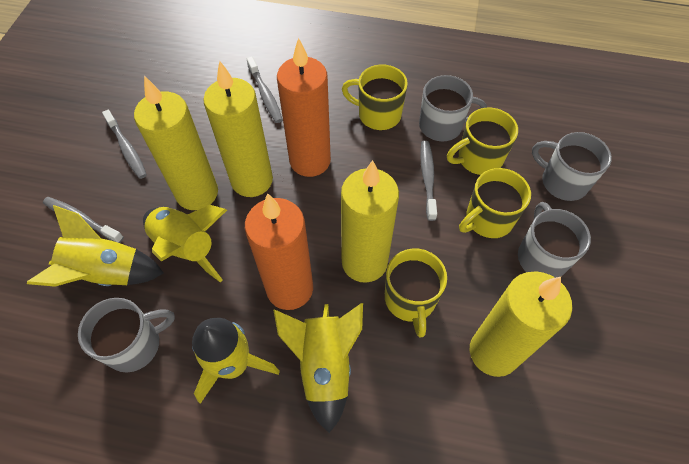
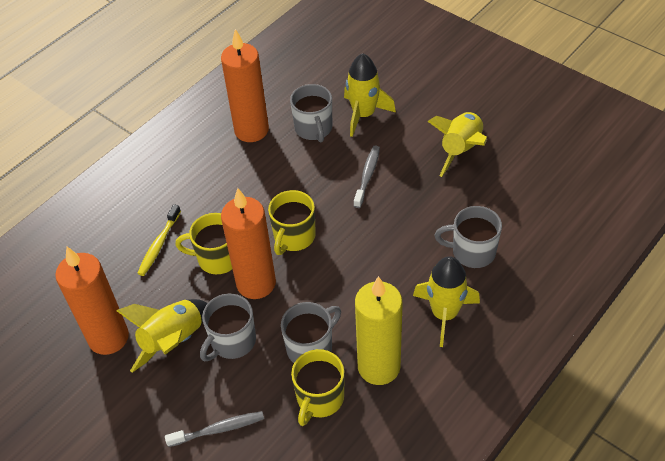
grey toothbrush: [43,197,124,243] [102,110,147,179] [247,56,283,123] [420,141,437,221] = 4 -> [165,411,264,447] [354,146,380,208] = 2
orange candle: [245,193,313,310] [277,38,331,177] = 2 -> [55,247,129,355] [221,29,269,142] [221,188,276,299] = 3
yellow candle: [134,76,218,210] [203,61,273,197] [341,160,399,283] [470,271,572,377] = 4 -> [355,276,403,385] = 1
yellow mug: [342,65,408,130] [385,249,447,337] [447,108,518,175] [459,168,531,238] = 4 -> [175,213,232,274] [268,190,316,255] [291,349,344,426] = 3
yellow toothbrush: none = 0 -> [137,204,181,276] = 1

